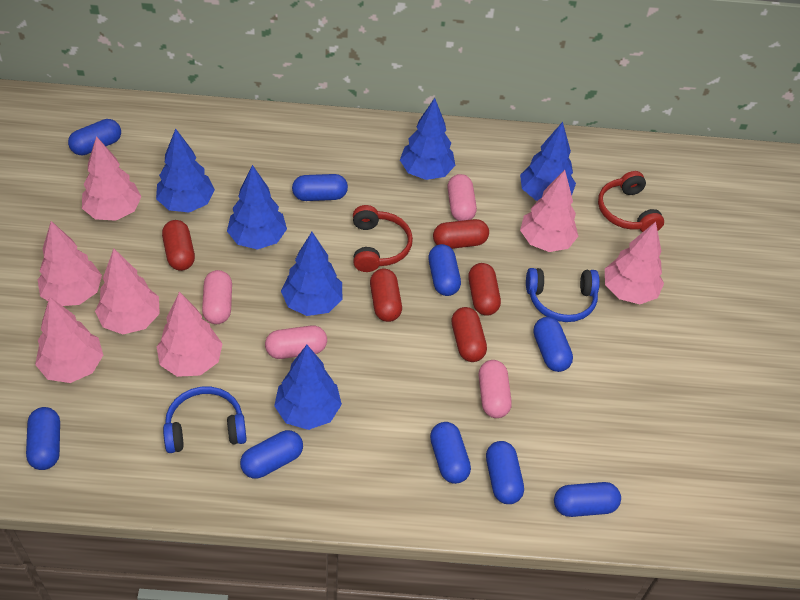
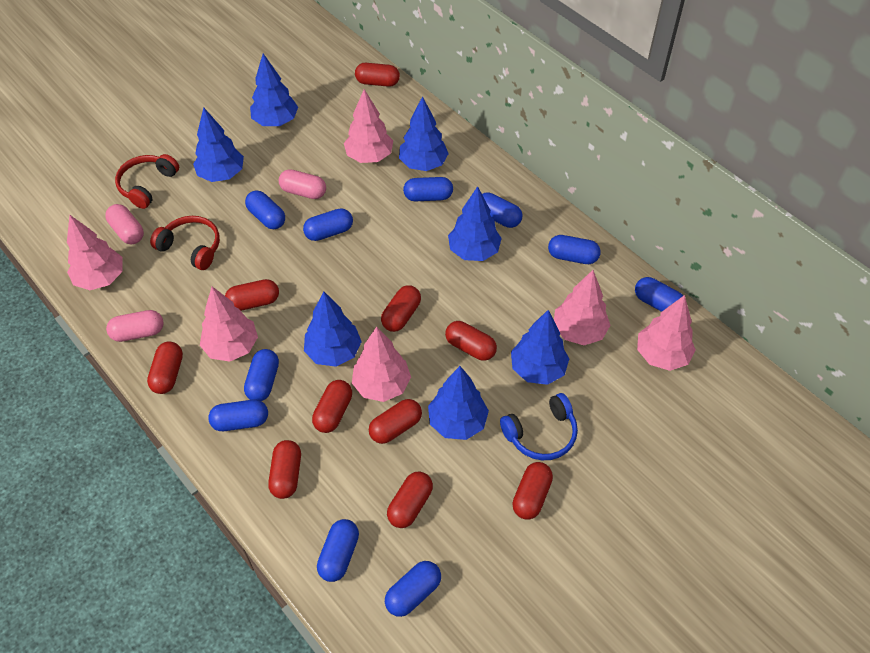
blue capsule: [26,407,60,470] [68,119,121,155] [240,430,303,479] [292,174,348,201] [428,244,461,296] [430,422,471,484] [486,441,524,504] [533,317,573,372] [554,482,621,517] = 9 -> [208,400,268,431] [244,349,279,401] [245,190,285,229] [303,208,353,241] [317,519,359,582] [385,561,441,617] [403,177,453,201] [482,193,522,228] [548,235,601,264] [635,277,684,312] = 10
blue headphones: [163,387,247,453] [526,268,600,322] = 2 -> [500,393,578,460] = 1
blue tree: [156,128,215,212] [227,165,287,250] [274,345,342,430] [281,232,342,316] [400,98,455,180] [520,122,576,201] = 6 -> [193,107,244,182] [250,53,298,126] [304,292,362,367] [399,96,449,171] [428,366,489,440] [448,186,502,261] [511,310,569,385] = 7
pink capsule: [202,270,232,324] [265,325,327,359] [447,174,477,221] [479,360,512,418] = 4 -> [105,204,144,244] [106,310,164,342] [279,169,326,199] = 3
pink tree: [35,297,103,383] [38,221,102,306] [82,136,142,221] [95,248,160,334] [157,292,223,377] [520,170,578,252] [605,222,664,304] = 7 -> [67,215,123,290] [200,287,258,362] [344,89,393,163] [352,327,411,402] [554,270,611,345] [637,295,696,371] = 6
red capsule: [162,220,195,271] [370,268,402,322] [433,219,489,249] [451,307,487,362] [468,263,501,316] = 5 -> [147,341,183,394] [225,279,279,311] [268,440,301,499] [312,380,352,433] [355,63,400,87] [369,399,422,444] [381,285,421,332] [387,471,433,528] [445,321,497,361] [512,462,553,520] = 10

